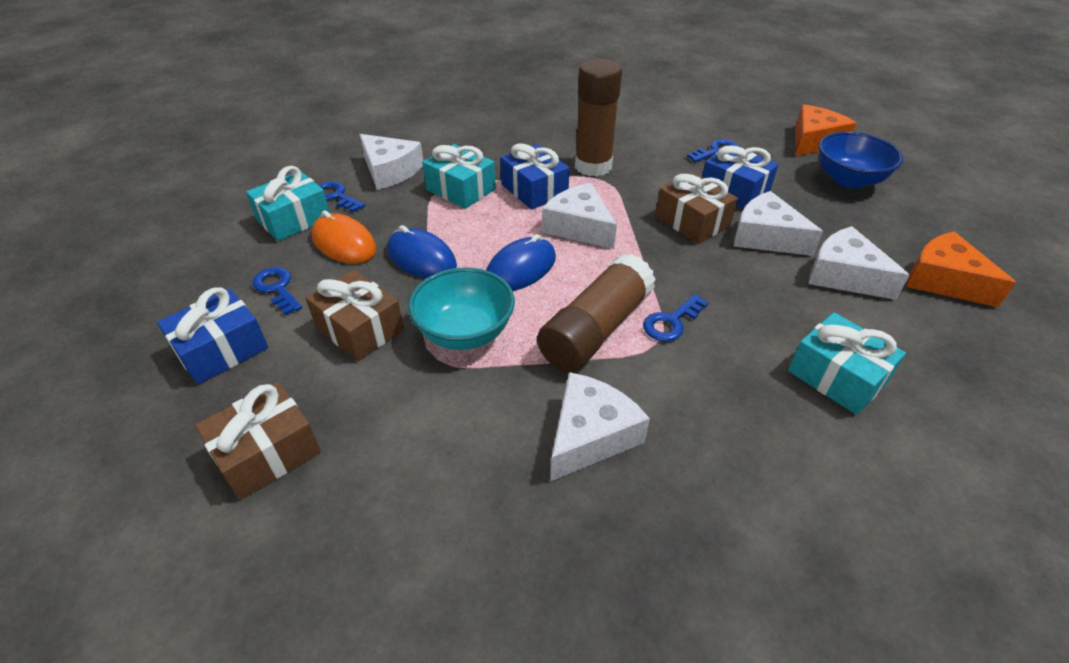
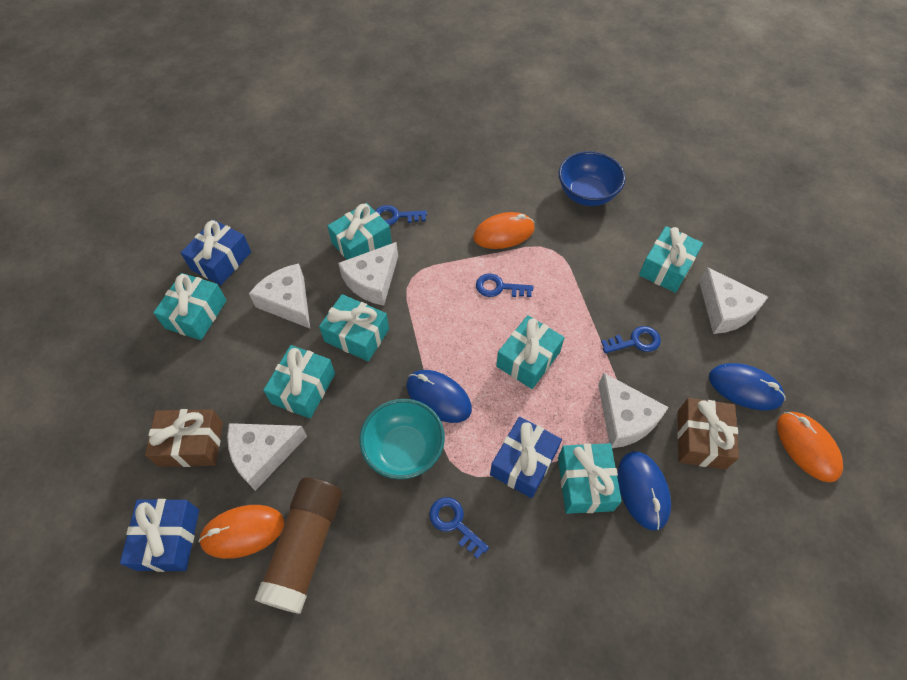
blue mouse: [387,225,457,279] [486,234,556,291] = 2 -> [406,370,472,423] [618,451,671,530] [709,363,786,410] = 3
brown gift: [195,382,321,500] [306,270,404,361] [655,173,738,244] = 3 -> [145,409,223,467] [677,398,739,470] = 2
brown glue stick: [537,254,656,372] [575,59,622,177] = 2 -> [255,478,342,614] = 1
orange cheese: [795,104,856,156] [906,231,1017,308] = 2 -> none = 0
orange mouse: [311,211,376,264] = 1 -> [198,505,284,559] [473,212,535,249] [777,412,843,482] = 3
turquoise gift: [246,166,330,241] [422,144,496,209] [788,312,906,415] = 3 -> [153,273,227,340] [263,345,335,419] [319,294,389,361] [327,203,392,260] [496,315,565,389] [558,443,622,514] [639,226,703,293] = 7

